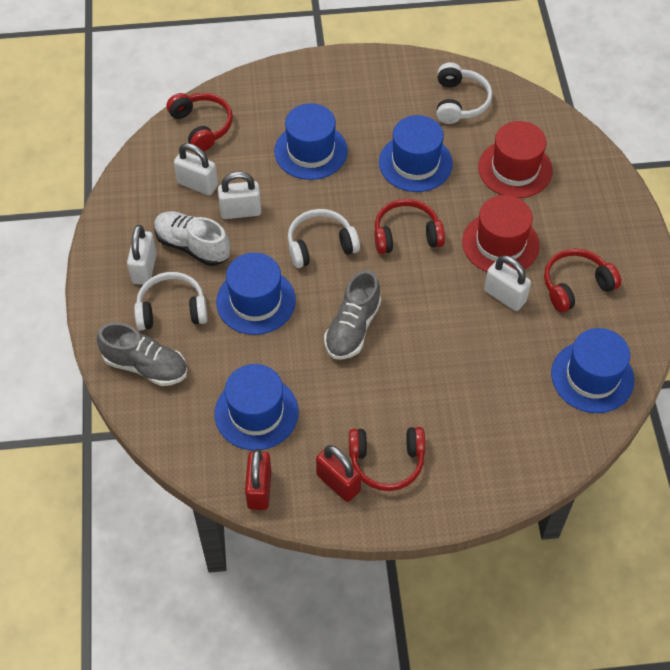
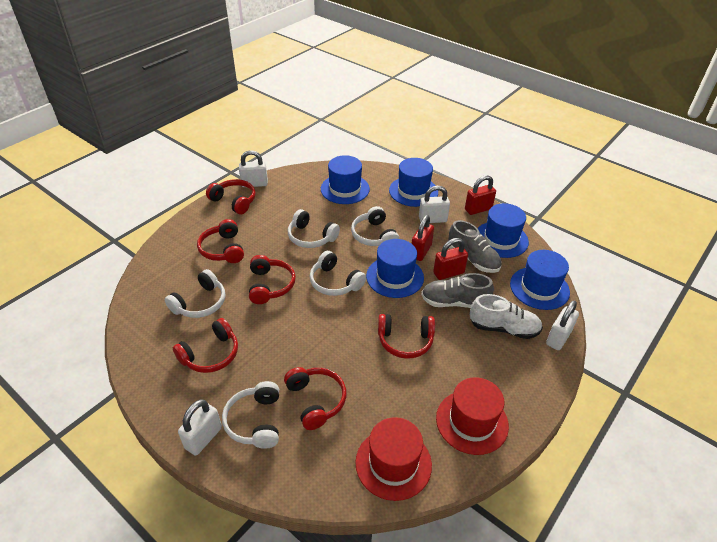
red headphones: [167,93,233,151] [349,427,425,491] [374,199,445,254] [544,248,621,312] = 4 -> [173,318,238,373] [197,219,244,263] [206,179,256,214] [249,255,296,304] [284,367,347,430] [378,314,435,359] = 6
red padlock: [245,449,271,510] [316,445,361,502] = 2 -> [411,215,434,261] [433,238,468,280] [465,175,496,215] = 3
white headphones: [134,272,208,330] [288,209,360,268] [436,62,492,124] = 3 -> [165,269,225,318] [222,381,279,449] [288,209,340,248] [310,251,366,296] [351,206,399,246] = 5

